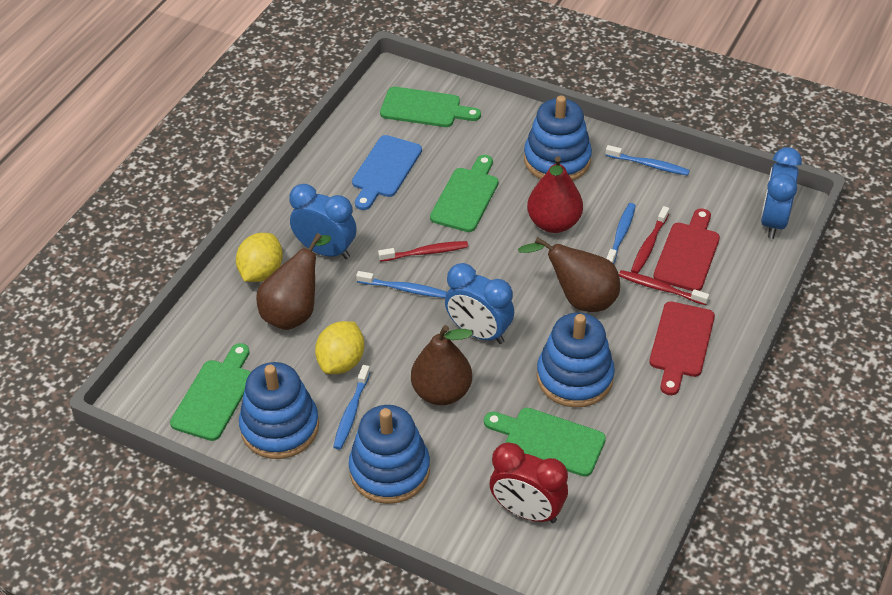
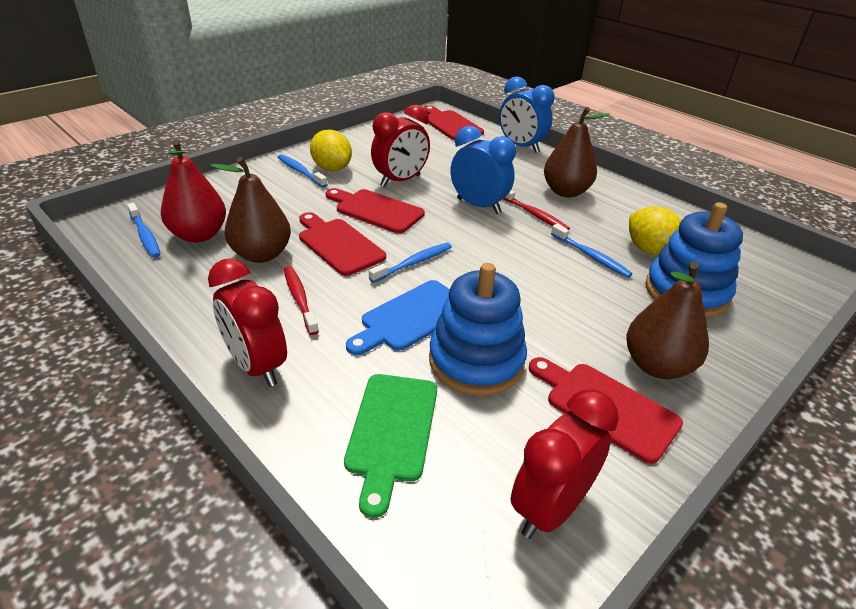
blue clock: [289,184,357,259] [445,263,514,344] [761,147,802,239] = 3 -> [450,126,516,214] [499,77,555,153] = 2
blue stacking toy: [239,362,319,459] [348,405,430,504] [524,95,592,181] [537,313,615,408] = 4 -> [429,263,527,396] [645,202,743,317] = 2
green cutting board: [170,343,251,441] [380,87,481,127] [430,155,498,232] [484,408,606,477] = 4 -> [344,374,437,518] = 1
red clock: [490,442,568,523] = 1 -> [208,258,287,387] [371,105,430,187] [511,389,619,539] = 3
red cutting board: [649,301,715,395] [653,208,720,291] = 2 -> [299,212,386,276] [325,188,425,233] [423,105,484,140] [529,357,683,464] = 4
red toothbrush: [378,241,468,262] [619,270,709,305] [631,206,669,274] = 3 -> [284,266,319,335] [503,190,570,230] = 2

